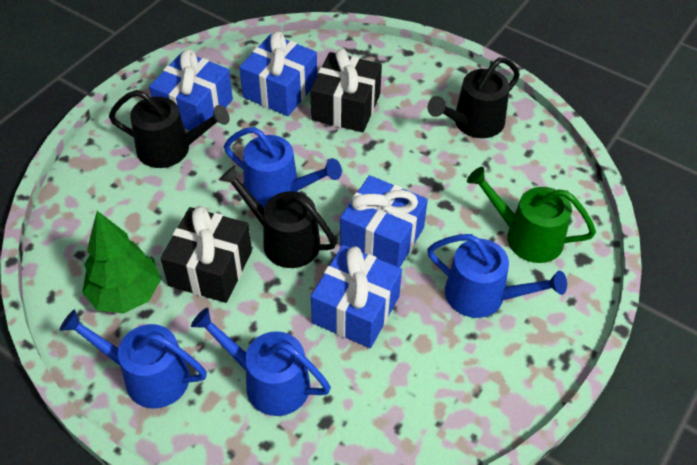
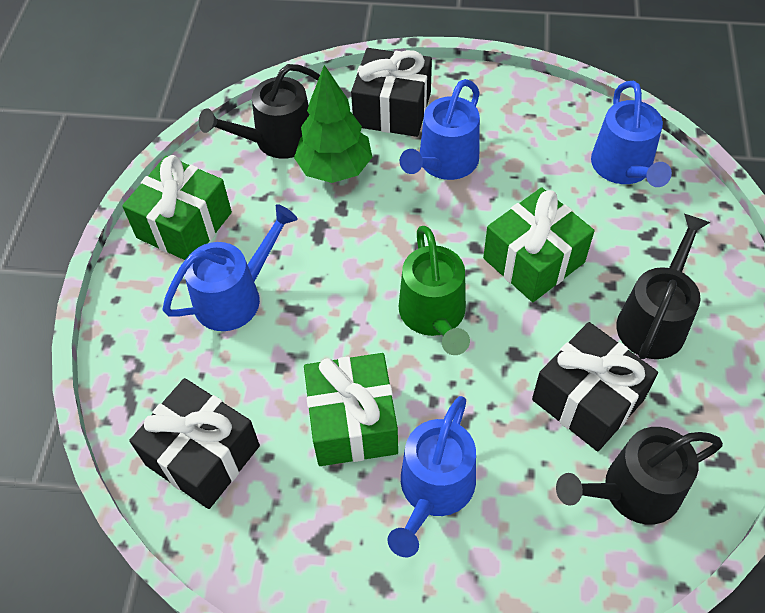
black gift: [161,206,252,303] [310,48,382,133] = 2 -> [129,378,260,509] [351,48,432,137] [532,322,658,451] = 3
blue gift: [149,49,233,135] [239,31,317,116] [311,245,402,348] [340,175,428,268] = 4 -> none = 0
green gift: none = 0 -> [122,155,232,260] [304,353,398,466] [483,187,594,302] = 3

